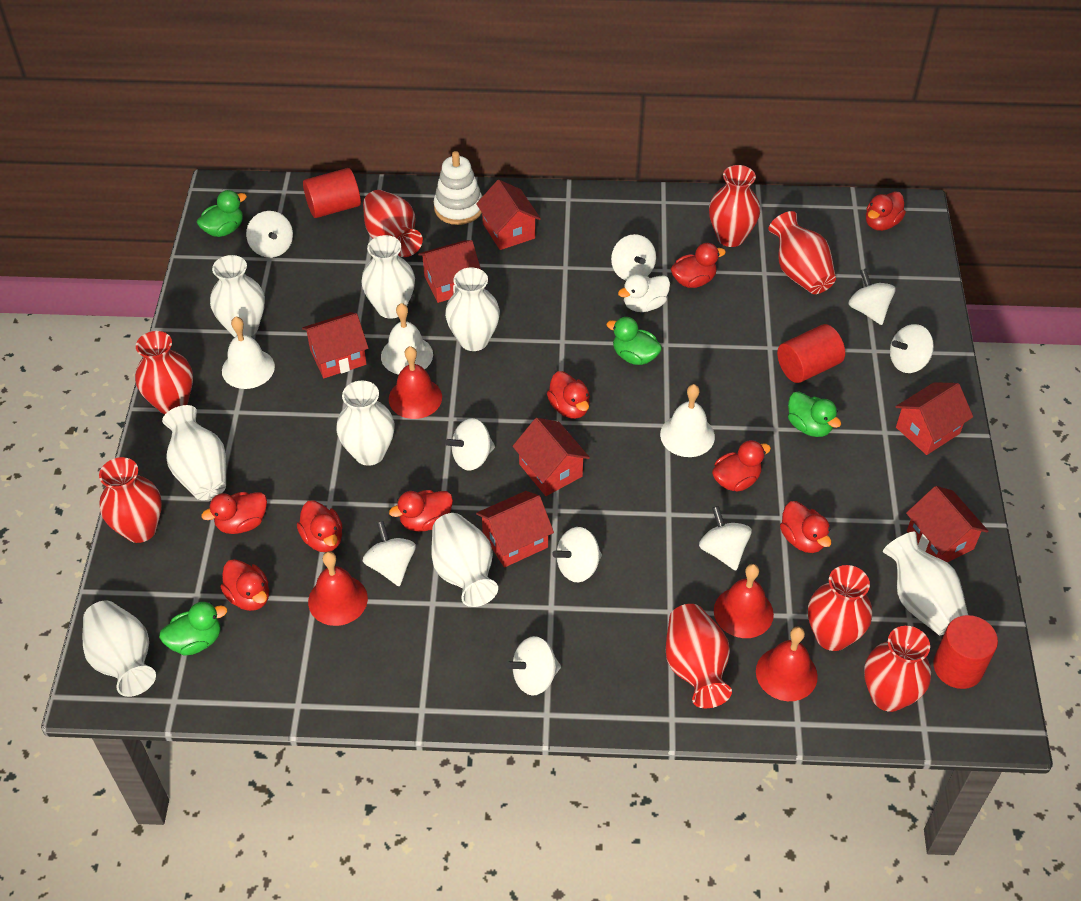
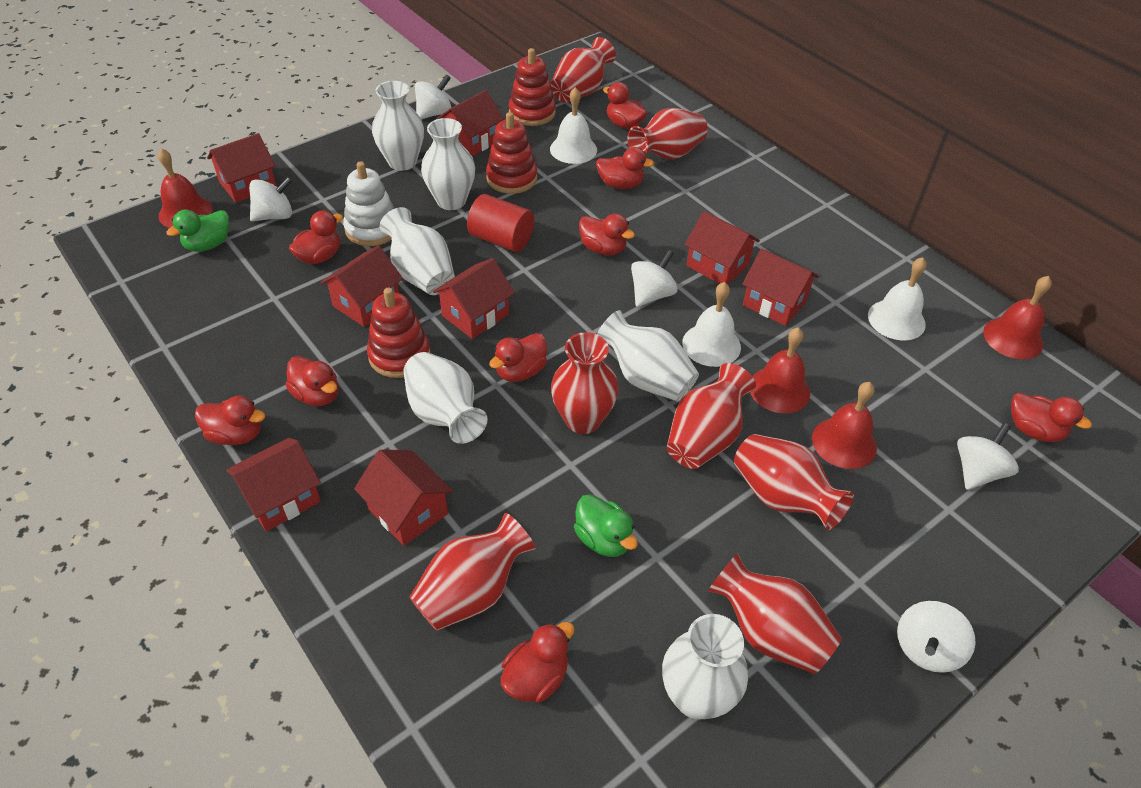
green duck: [159,602,227,656] [197,190,247,237] [606,317,662,365] [788,391,841,437] = 4 -> [166,210,229,252] [574,494,638,557] = 2
red cylinder: [303,168,361,218] [777,324,845,383] [933,615,998,689] = 3 -> [467,194,534,252] = 1
red house: [302,312,368,378] [418,240,481,303] [476,180,541,250] [476,491,554,568] [513,418,590,496] [895,382,973,455] [906,486,988,563] = 7 -> [207,133,277,203] [226,438,321,532] [321,245,403,327] [354,450,453,546] [433,258,515,339] [437,90,504,156] [684,211,760,284] [742,249,819,326] = 8
red stacking toy: none = 0 -> [367,288,431,378] [486,112,537,194] [509,48,556,126] = 3
red vase: [99,457,162,543] [135,331,193,415] [363,190,423,257] [666,604,732,708] [709,165,760,247] [769,211,836,294] [808,565,872,651] [864,626,931,712] = 8 -> [409,513,536,631] [551,37,616,103] [551,332,619,434] [627,108,708,160] [667,363,756,469] [708,553,842,674] [734,434,854,530] = 7
white duck: [618,274,670,312] = 1 -> none = 0
white spinning top: [246,211,293,258] [363,521,416,586] [445,418,495,470] [505,636,561,696] [552,527,602,582] [611,234,656,280] [699,506,752,571] [848,268,895,325] [890,324,934,373] = 9 -> [249,177,293,221] [415,75,452,119] [631,250,678,307] [897,601,976,673] [957,423,1019,490] = 5
white vase: [83,601,156,697] [162,405,226,500] [210,255,265,337] [336,381,395,466] [361,235,415,319] [432,513,498,607] [445,267,500,351] [883,532,968,635] = 8 -> [372,81,424,171] [380,207,455,295] [403,352,488,444] [421,118,475,210] [597,310,699,401] [662,614,748,720] = 6

